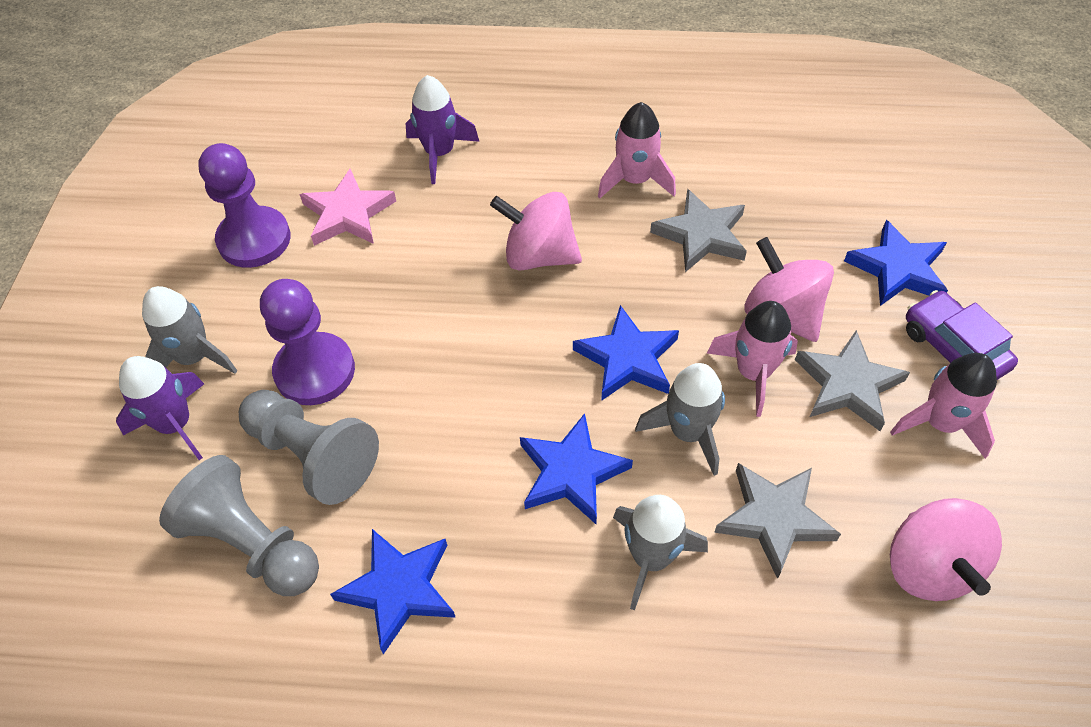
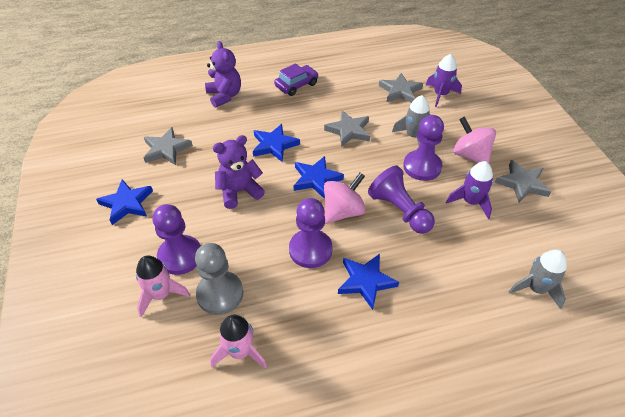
grey pawn: [159,455,319,596] [239,390,379,505] = 2 -> [195,243,243,315] = 1
grey rocket: [142,286,237,374] [613,495,708,610] [635,363,725,476] = 3 -> [392,95,430,146] [509,249,567,310] = 2
grey star: [650,189,747,272] [714,463,841,579] [795,330,910,431] = 3 -> [144,127,193,165] [324,110,370,147] [379,73,423,103] [495,160,551,203] = 4
pink rocket: [598,102,676,199] [707,301,798,417] [890,353,997,459] = 3 -> [136,255,190,318] [210,315,267,369] = 2
pink spinning top: [490,192,582,271] [744,237,834,342] [890,498,1002,601] = 3 -> [324,173,366,224] [453,116,496,163] = 2
pink star: [299,169,396,246] = 1 -> none = 0
purple pawn: [198,143,291,268] [260,279,355,405] = 2 -> [153,204,201,275] [289,198,333,268] [368,165,435,234] [403,115,444,181] = 4
purple teddy bear: none = 0 -> [205,41,241,108] [213,135,265,209] = 2

